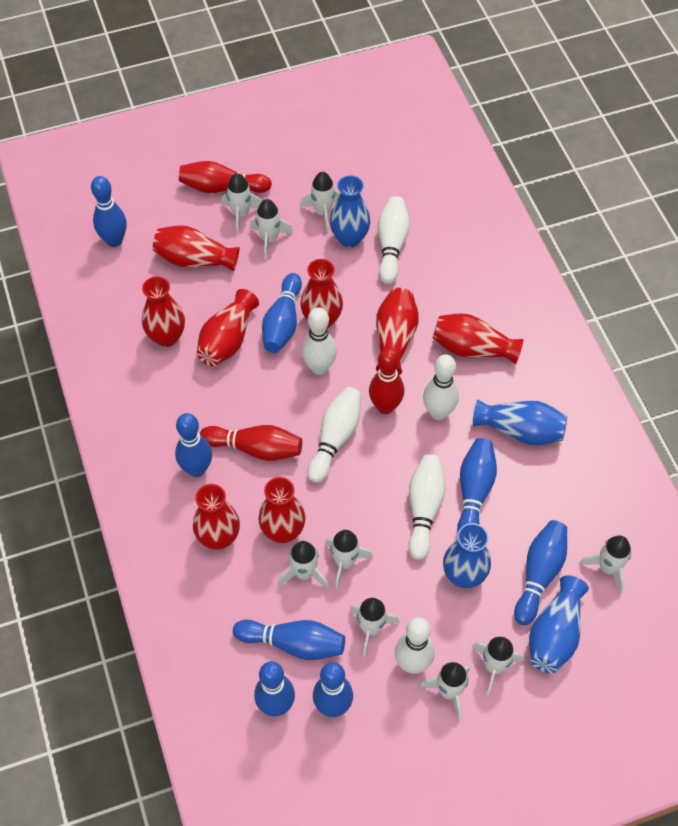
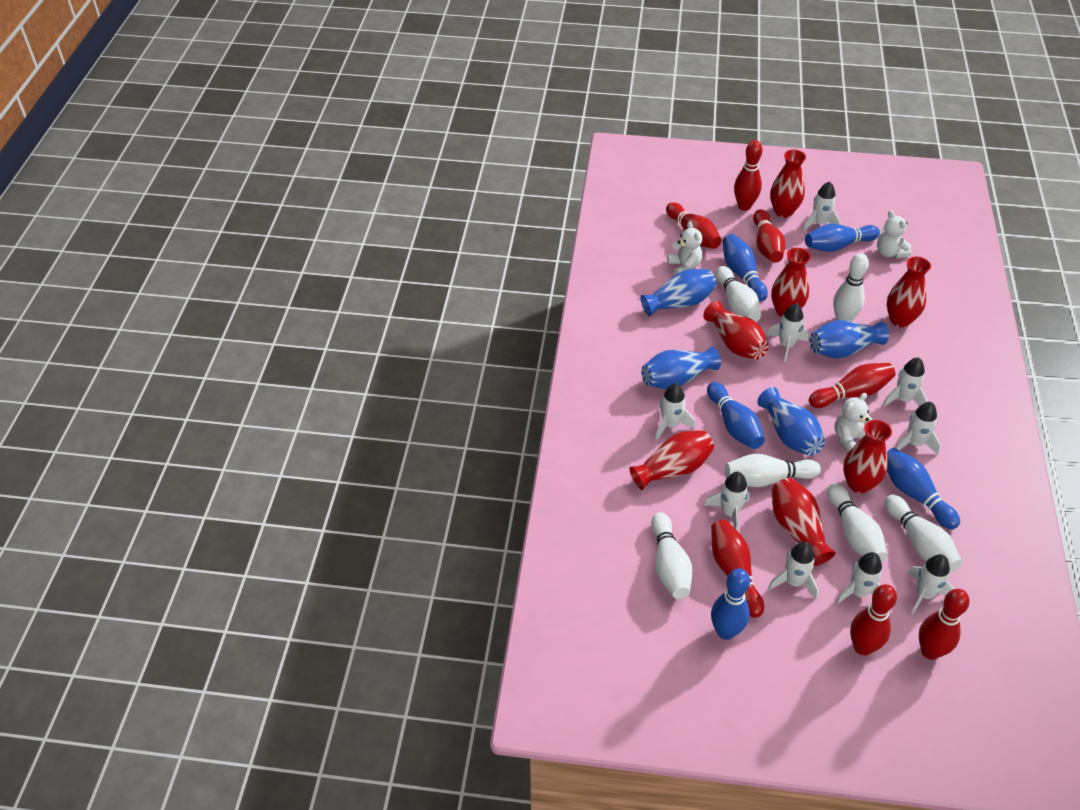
blue bowling pin: [91,176,127,247] [175,413,212,477] [233,620,345,660] [254,661,295,716] [262,273,302,353] [313,662,353,717] [457,438,497,532] [514,520,567,625] = 8 -> [707,382,765,449] [711,568,750,640] [723,234,768,301] [805,224,880,252] [887,448,960,530] = 5
red bowling pin: [179,161,272,193] [200,425,302,461] [369,348,404,414] = 3 -> [666,202,721,249] [711,519,764,618] [734,140,762,211] [753,209,785,263] [809,363,895,408] [850,584,897,656] [919,589,969,660] = 7
red vase: [142,276,185,347] [153,225,240,272] [193,484,240,550] [197,289,259,366] [258,477,305,543] [300,259,343,329] [376,288,419,375] [433,313,523,364] = 8 -> [629,430,714,490] [703,301,769,360] [770,150,806,218] [771,248,811,317] [772,478,836,566] [843,420,892,493] [887,256,931,327] = 7
white teddy bear: none = 0 -> [667,222,702,275] [835,393,873,452] [877,211,911,259] = 3

